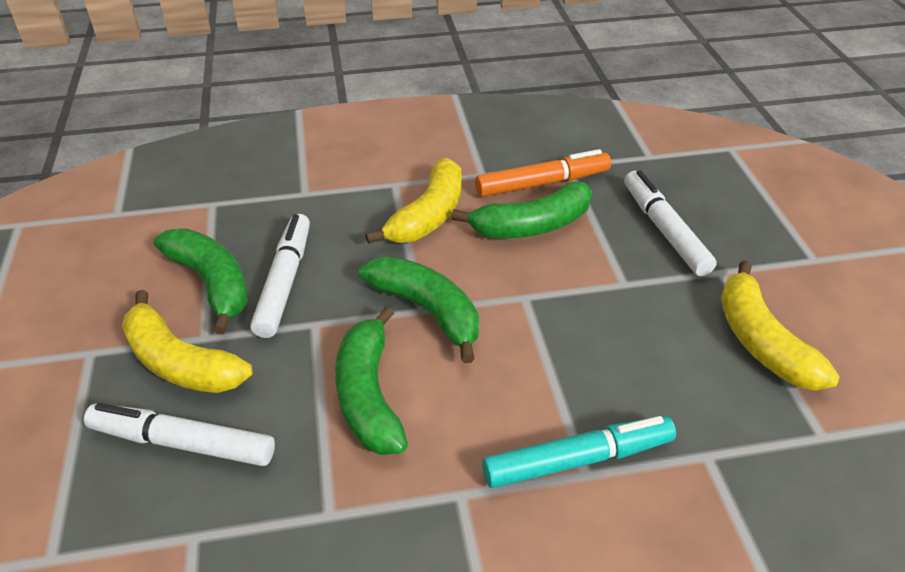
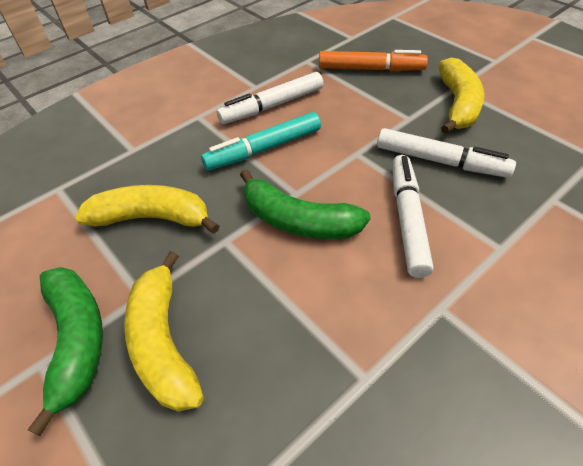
green banana: [154,229,248,334] [335,306,408,455] [359,256,479,363] [451,181,592,238] = 4 -> [27,267,103,436] [240,169,371,239] = 2

